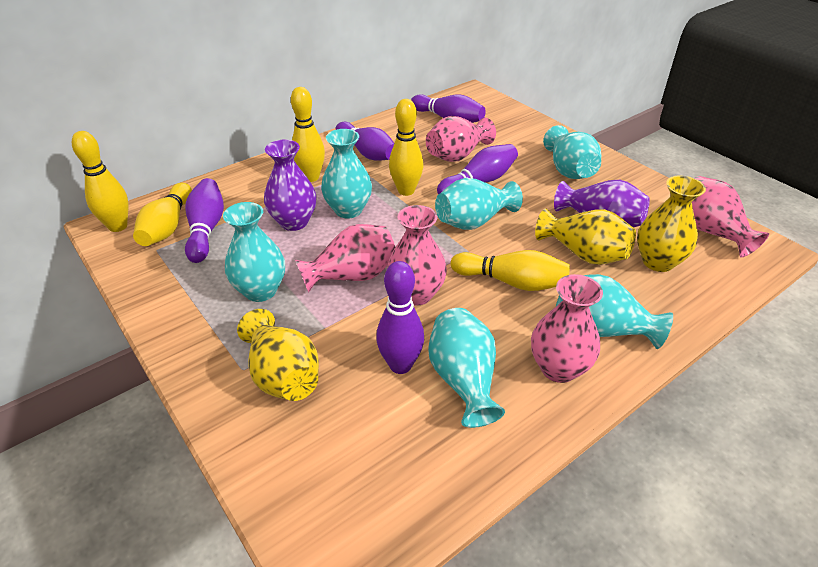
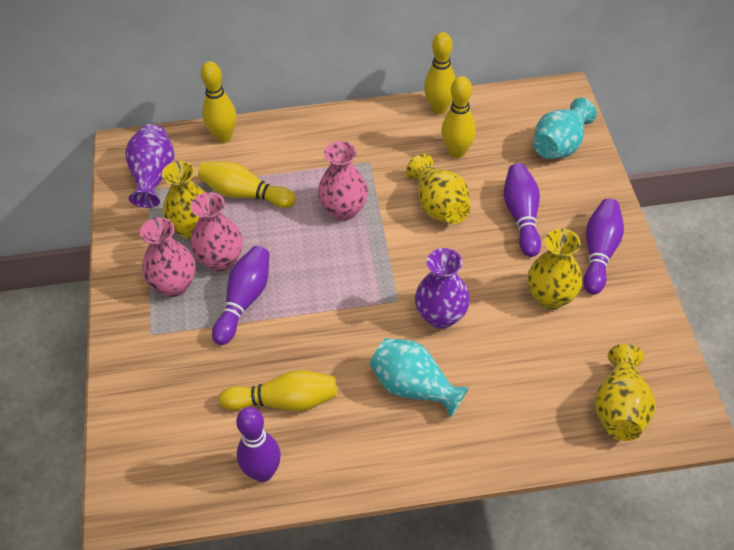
pink vase: [295,224,395,292] [387,205,447,305] [426,116,496,162] [531,274,603,383] [692,176,769,257] = 5 -> [140,217,195,297] [190,192,243,272] [318,141,368,221] = 3
purple bowling pin: [185,178,224,263] [335,122,394,161] [376,261,424,374] [411,94,486,123] [437,144,518,195] = 5 -> [212,246,270,345] [236,407,281,482] [504,163,541,257] [583,198,624,295] = 4
turquoise vase: [223,202,285,302] [321,129,372,218] [428,308,505,428] [435,178,523,230] [543,125,601,179] [556,274,673,349] = 6 -> [370,338,469,418] [534,98,597,159] = 2
yellow vase: [237,309,319,401] [535,209,636,265] [637,176,706,272] = 3 -> [162,161,206,240] [406,154,470,224] [527,228,582,310] [594,344,656,441] = 4

